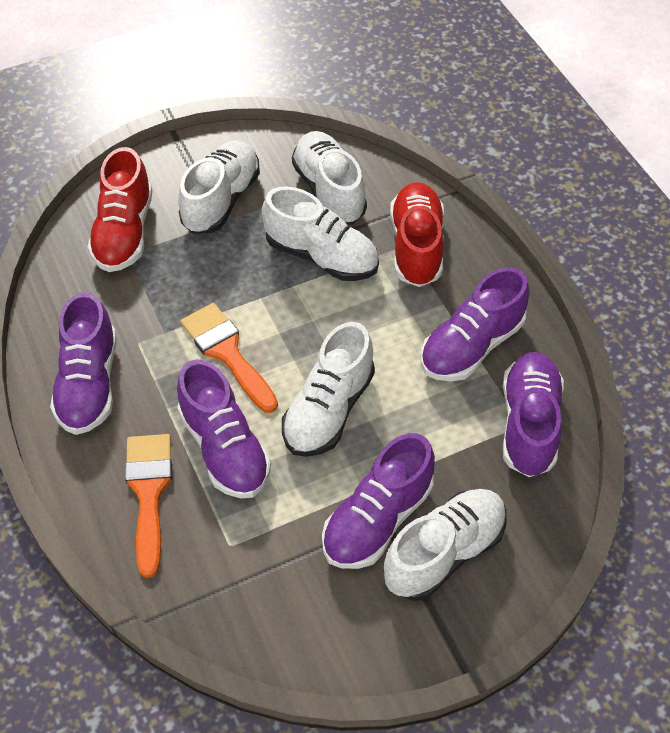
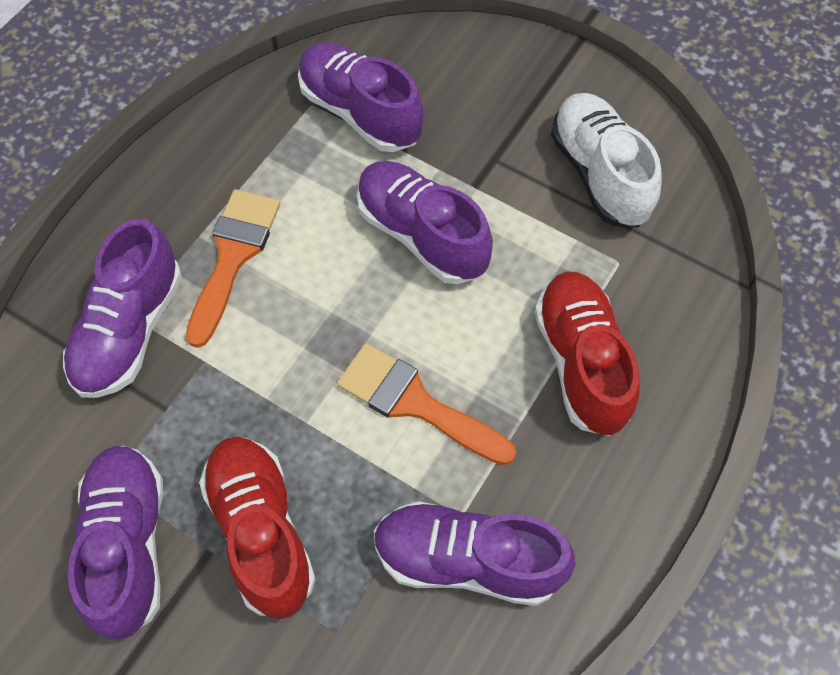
white shoe: [178,140,260,234] [262,186,379,281] [282,322,375,457] [292,131,367,225] [383,489,507,601] = 5 -> [551,93,662,228] = 1

